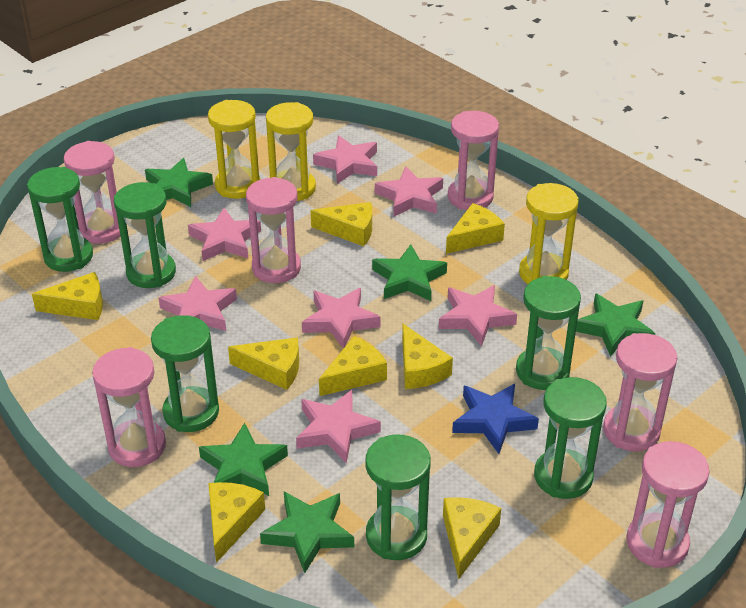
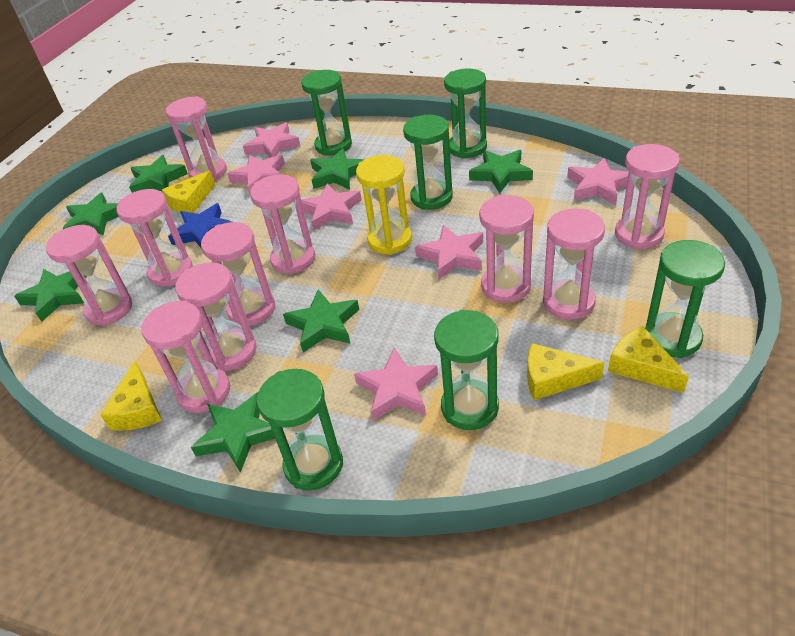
green star: [145,158,213,207] [199,423,288,496] [260,491,354,573] [372,245,447,301] [576,293,655,357] = 5 -> [14,269,86,322] [62,193,119,236] [129,155,188,193] [191,392,275,473] [283,290,359,352] [310,148,365,190] [469,150,533,193] = 7
pink hourglass: [64,141,120,244] [92,347,166,467] [246,177,301,283] [448,111,499,210] [603,333,678,451] [627,441,710,568] = 6 -> [46,225,132,326] [117,189,193,287] [141,301,230,413] [166,96,227,181] [175,263,257,372] [201,222,276,326] [250,175,315,274] [479,195,534,303] [543,209,605,320] [615,144,680,249] = 10
pink star: [159,275,237,331] [188,208,261,261] [296,390,381,463] [302,288,381,349] [313,135,377,184] [375,166,443,217] [439,285,517,346] = 7 -> [227,154,285,194] [243,122,300,158] [301,184,362,231] [354,348,438,421] [415,225,483,280] [567,158,629,205] = 6
yellow cheese: [32,272,103,320] [208,482,265,563] [228,337,299,390] [311,202,372,246] [319,336,387,396] [402,324,453,389] [443,497,501,579] [446,203,505,254] = 8 -> [101,361,162,431] [162,170,215,213] [527,343,605,400] [608,326,689,393] = 4
yellow hourglass: [208,100,260,199] [266,102,316,201] [519,183,578,284] = 3 -> [356,155,412,255] = 1

